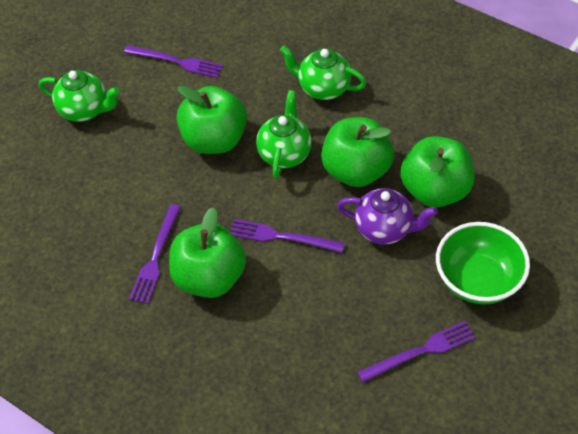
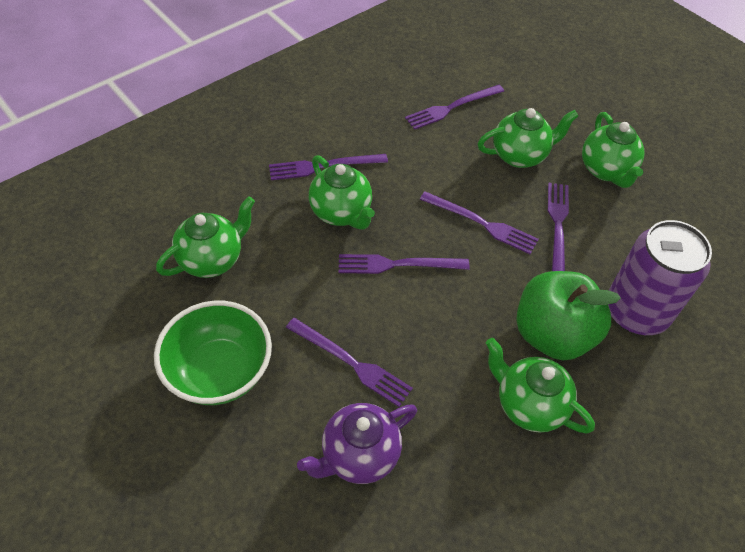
green apple: [169,207,246,298] [177,86,247,154] [321,117,394,187] [400,136,474,208] = 4 -> [516,271,621,361] = 1
green teapot: [39,70,120,122] [256,90,312,179] [280,46,366,100] = 3 -> [156,197,255,278] [309,155,375,230] [478,108,578,168] [486,338,595,434] [582,112,644,188] = 5
purple can: none = 0 -> [608,220,712,335] = 1
purple fork: [124,45,223,78] [129,204,181,304] [231,219,345,253] [357,321,475,382] = 4 -> [269,154,388,180] [286,318,413,407] [339,254,470,274] [405,85,504,130] [420,191,539,254] [548,183,569,271] = 6

